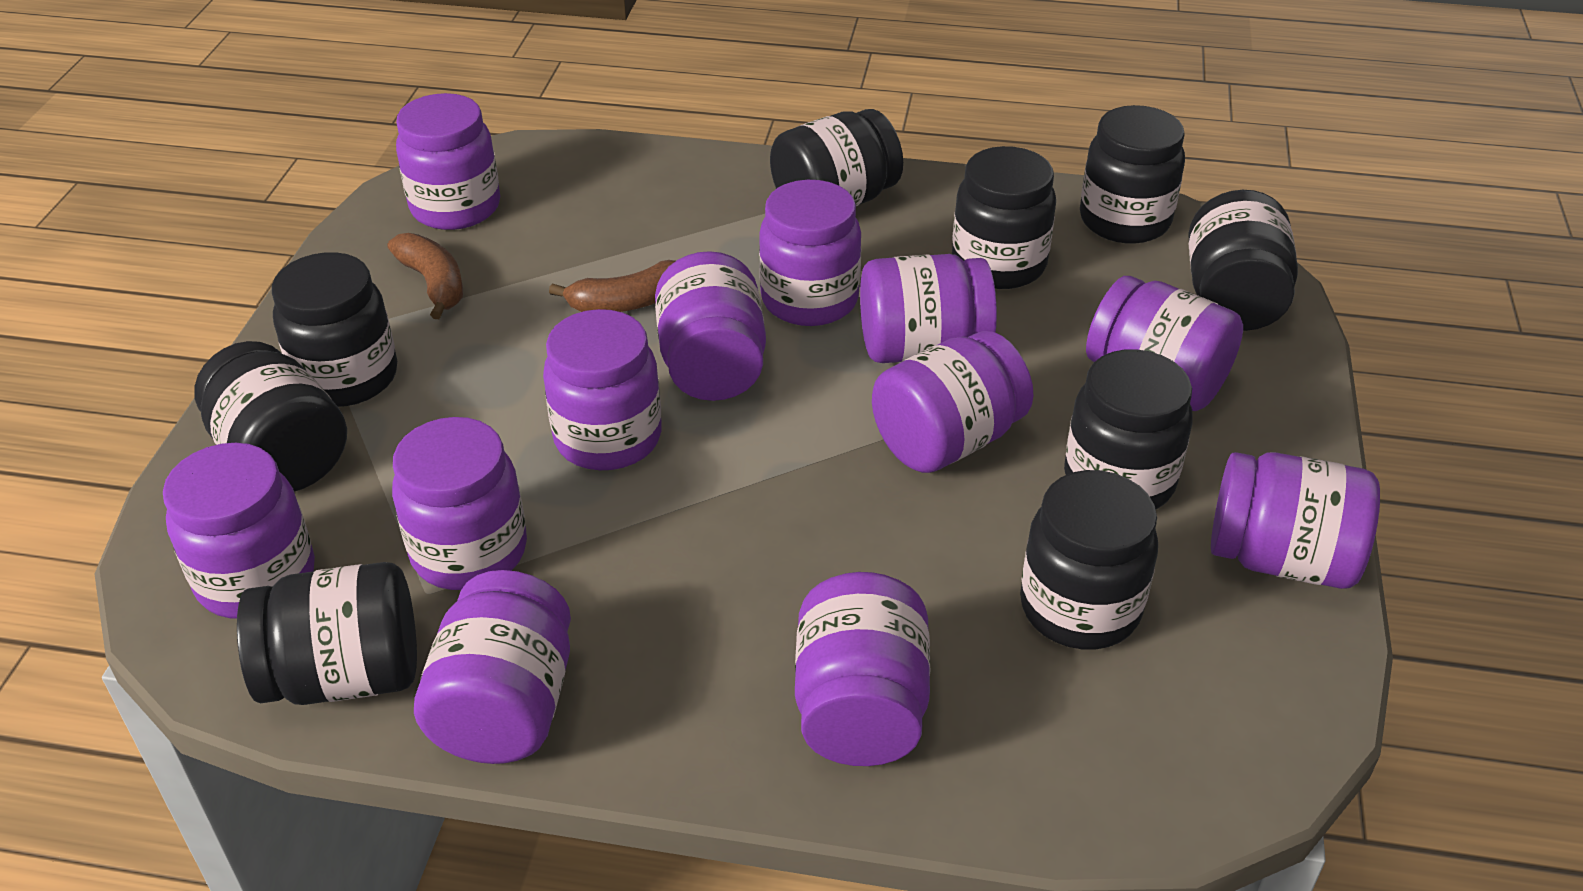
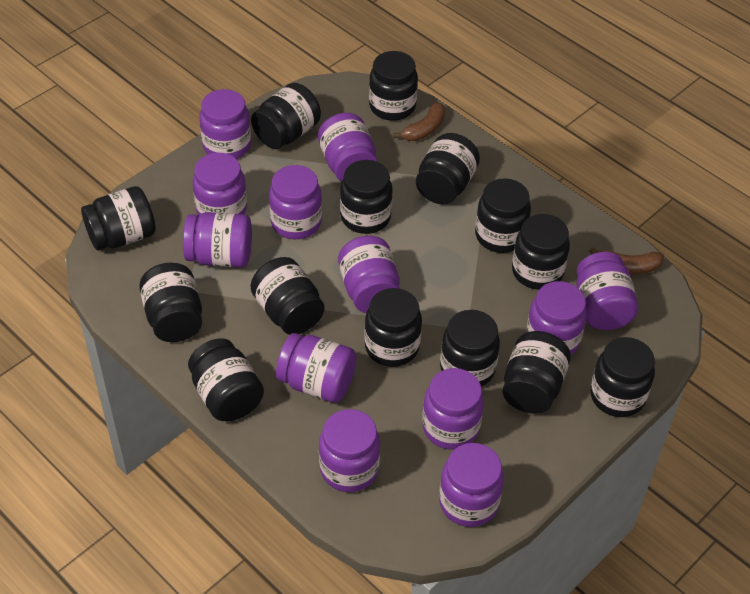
black jar: [194,341,347,492] [237,562,417,705] [272,252,397,407] [770,109,903,206] [952,146,1056,289] [1020,470,1158,649] [1064,349,1193,509] [1080,105,1185,244] [1188,190,1298,331] = 9 -> [81,186,156,250] [139,263,202,342] [188,338,264,421] [250,257,325,335] [251,83,321,149] [340,160,393,234] [364,288,422,367] [369,51,418,121] [416,133,480,205] [440,310,500,387] [475,178,531,253] [503,331,571,414] [512,214,570,290] [590,337,655,417] = 14

